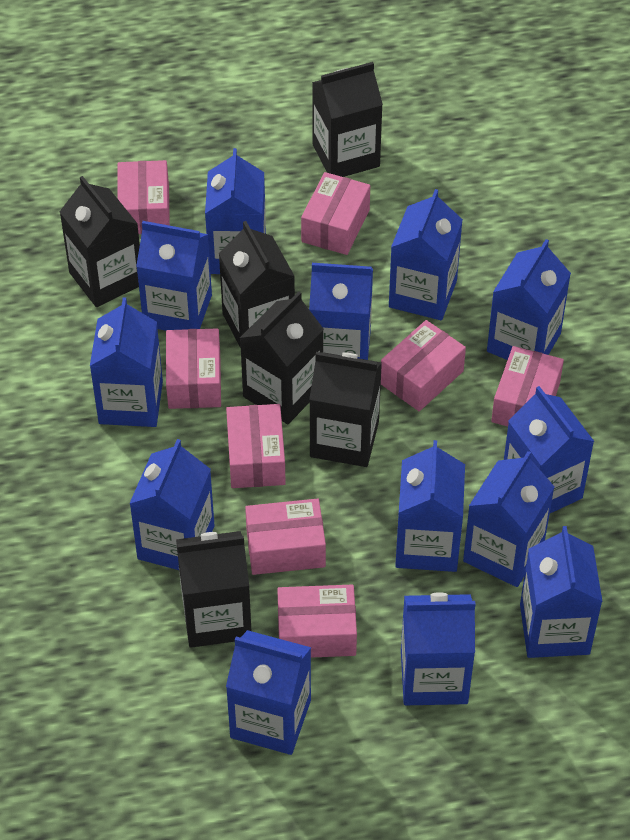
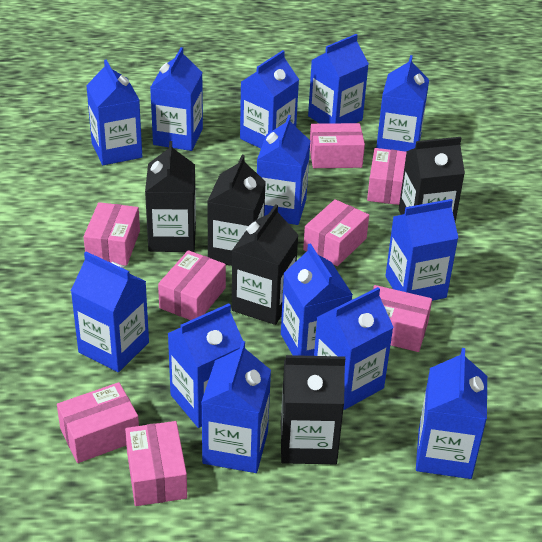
black carton: [60,176,140,307] [176,531,251,648] [219,221,295,348] [240,291,324,424] [309,352,382,467] [312,62,383,177] = 6 -> [145,141,196,252] [207,155,266,266] [232,204,298,325] [281,355,345,464] [399,137,465,222] = 5

